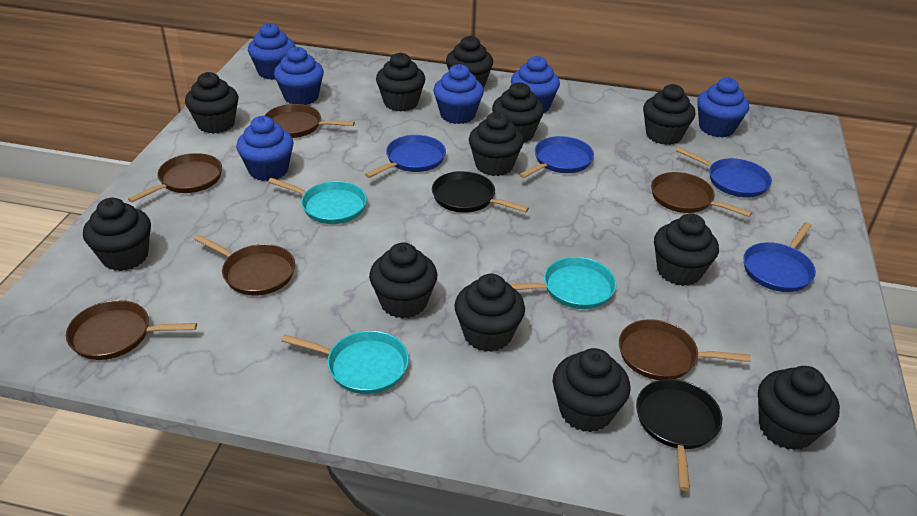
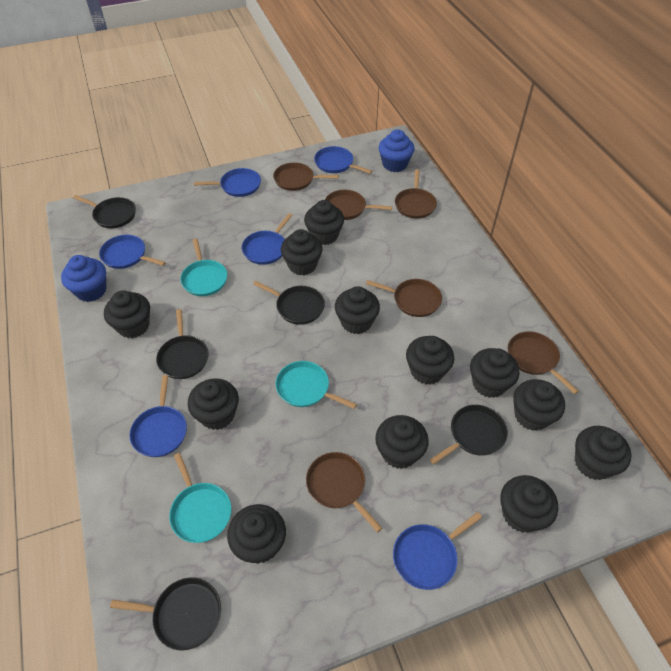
black pan: [432,171,529,213] [636,379,722,491] = 2 -> [73,195,136,228] [110,577,221,650] [156,309,208,379] [253,281,325,325] [430,405,508,465] = 5
blue cupcake: [236,116,294,181] [248,23,296,80] [274,47,324,105] [433,64,484,124] [511,56,560,113] [697,77,749,137] = 6 -> [61,255,106,302] [379,129,414,172] = 2
blue pan: [365,135,446,178] [519,136,594,178] [676,147,772,198] [743,222,816,292] = 4 -> [99,235,166,269] [129,375,187,457] [194,168,261,197] [242,213,292,265] [314,146,372,174] [393,512,482,590] = 6

